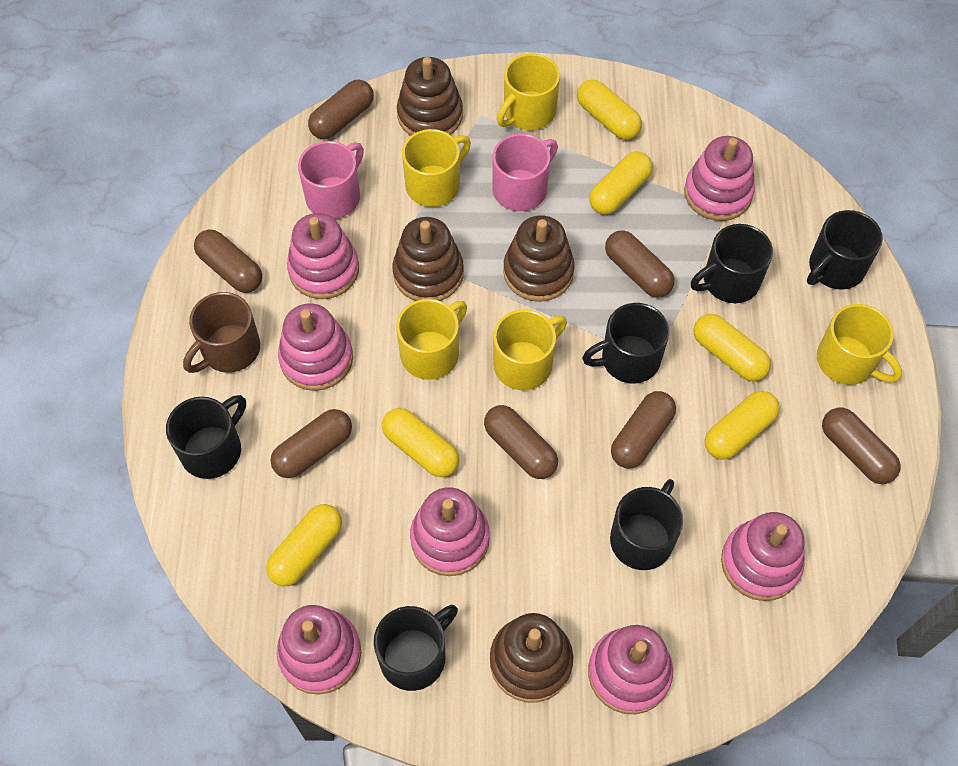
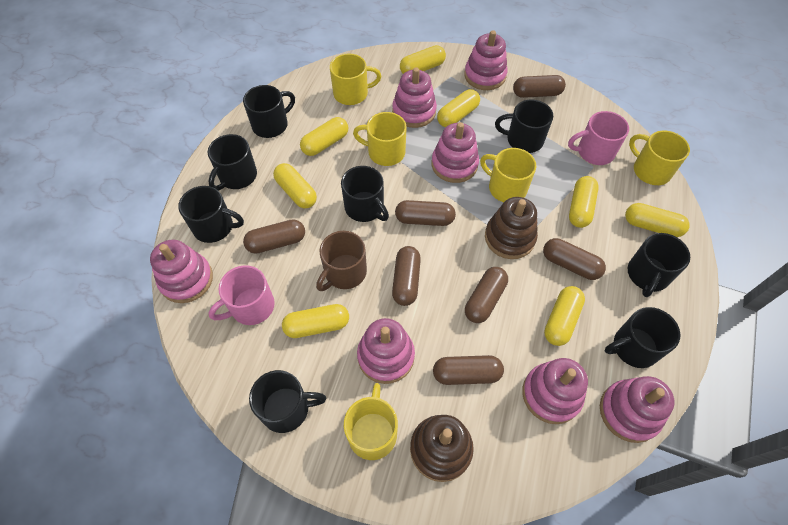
black mug: [166,395,246,479] [374,605,458,691] [582,303,669,384] [610,479,683,570] [691,224,773,303] [807,210,883,290] = 6 -> [178,186,244,243] [208,134,257,191] [243,85,295,138] [249,370,326,433] [341,166,389,222] [495,99,553,153] [605,307,680,368] [627,233,690,297] = 8
brown stacking toy: [392,217,464,301] [397,57,463,136] [490,613,573,702] [503,215,575,302] = 4 -> [410,415,474,482] [485,197,538,259] = 2
yellow capsule: [266,504,342,587] [382,408,459,477] [577,79,642,140] [589,151,653,215] [693,314,771,381] [705,391,780,460] = 6 -> [273,163,317,208] [282,304,349,338] [300,117,348,156] [400,45,446,74] [437,89,480,127] [544,286,585,346] [569,176,599,228] [625,203,690,237] = 8

